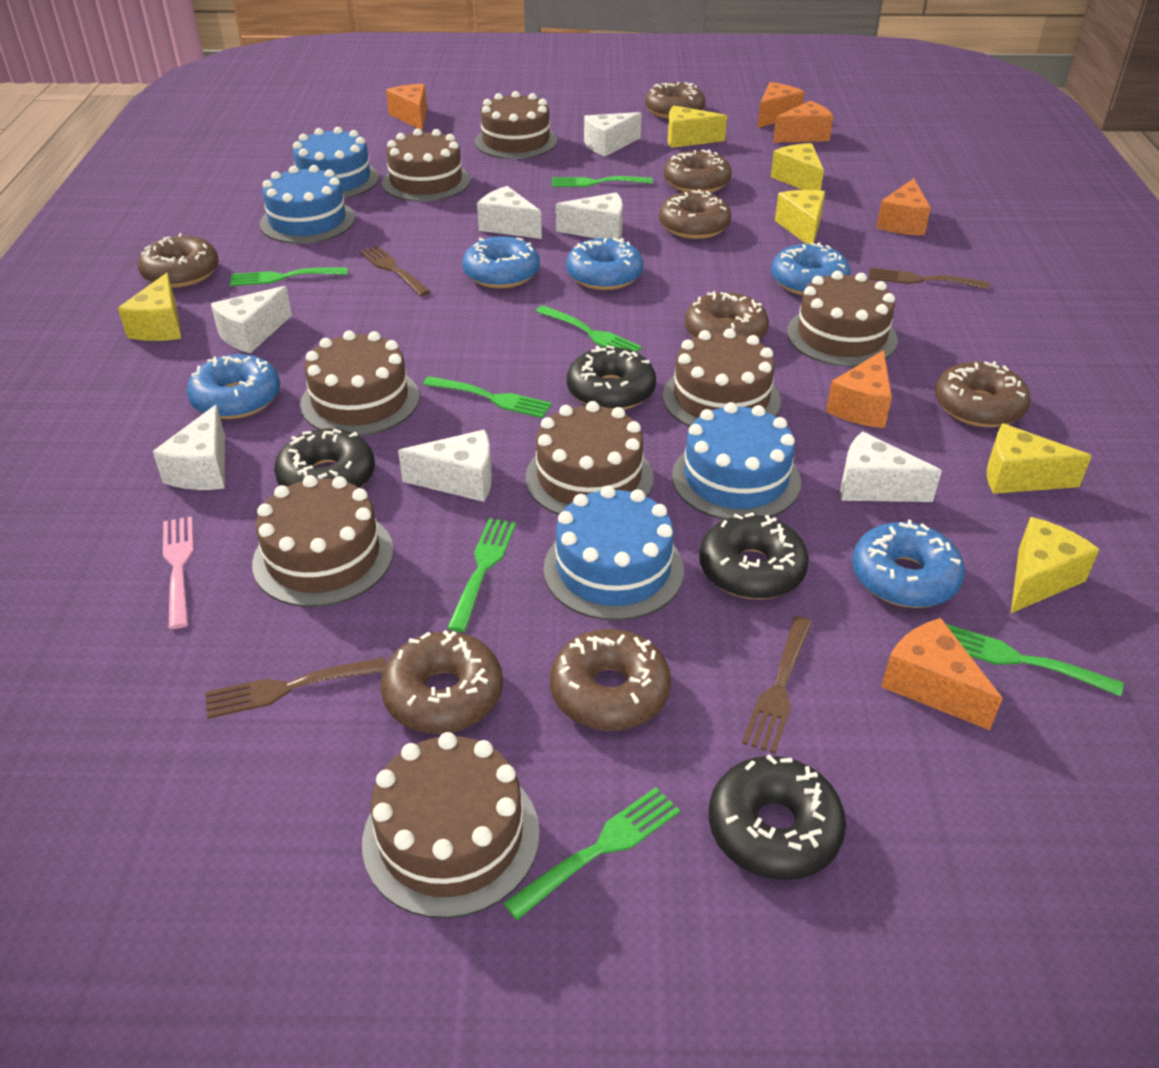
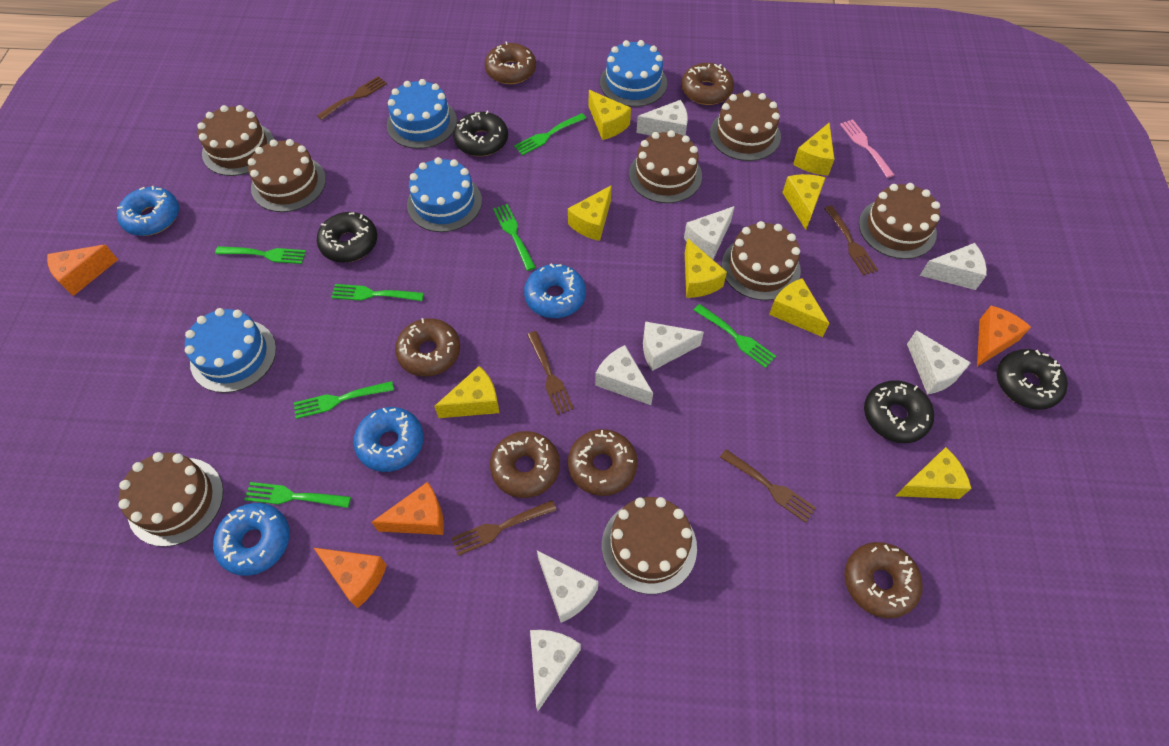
blue donut: [187,354,280,419] [463,236,540,288] [566,238,644,290] [771,242,851,296] [852,520,965,608] = 5 -> [117,186,179,236] [213,503,290,576] [354,407,424,472] [524,264,586,318] = 4
brown donut: [138,233,219,288] [381,630,503,734] [550,629,671,731] [645,82,705,119] [659,189,731,239] [664,149,732,193] [685,291,769,340] [935,361,1031,427] = 8 -> [395,318,460,377] [485,42,536,84] [490,431,560,498] [568,429,638,496] [681,63,734,105] [844,542,923,619] = 6
brown fork: [205,657,386,719] [359,246,431,296] [742,616,812,754] [869,267,989,289] = 4 -> [317,76,387,120] [451,500,557,556] [527,331,574,415] [720,449,816,523] [824,205,878,275] = 5
orange cheese: [386,84,427,130] [758,82,804,128] [773,101,833,143] [826,350,892,428] [876,178,931,235] [881,618,1003,730] = 6 -> [47,245,118,296] [314,548,387,608] [372,482,444,535] [977,306,1031,367] = 4
white cheese: [153,405,225,490] [211,286,292,353] [398,430,492,502] [477,186,542,239] [556,192,623,240] [584,112,642,156] [840,431,942,502] = 7 -> [530,630,581,711] [537,551,598,623] [595,345,653,405] [636,100,688,136] [643,321,704,371] [684,206,735,259] [907,330,971,394] [920,243,987,290] = 8
yellow cheese: [118,273,181,341] [668,106,727,148] [771,143,824,190] [775,190,825,244] [987,423,1092,494] [1011,517,1100,613] = 6 -> [434,366,499,418] [568,185,612,241] [589,90,631,140] [685,238,727,298] [769,278,830,337] [782,174,826,230] [793,122,834,176] [896,447,972,499] = 8

